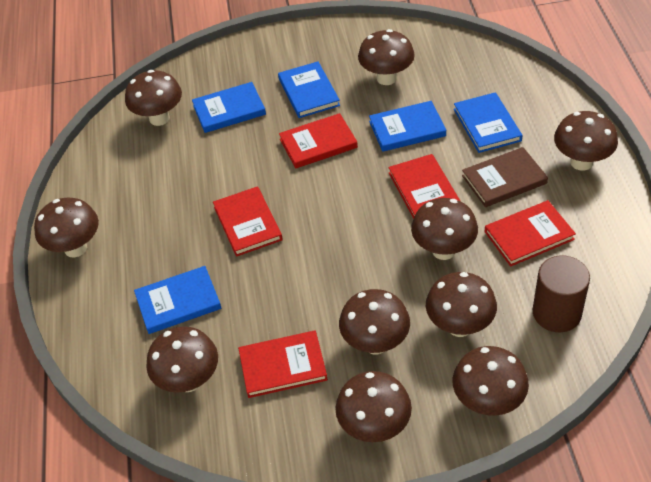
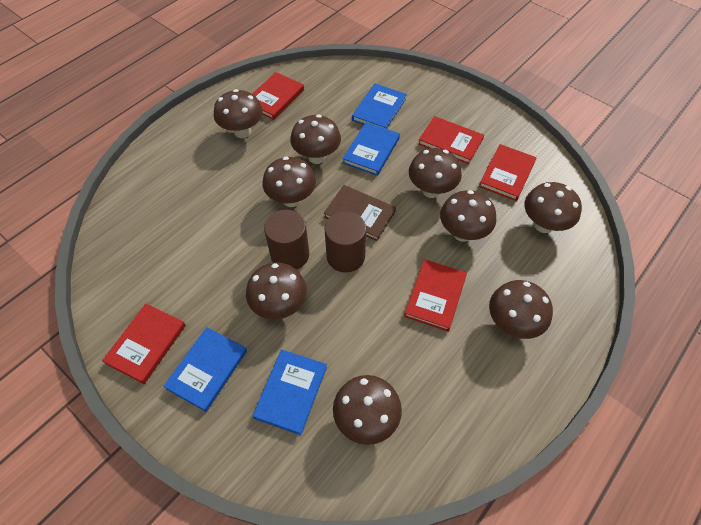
blue book: [134,266,221,334] [192,82,266,133] [278,61,340,118] [369,101,446,152] [454,92,523,153] = 5 -> [163,327,247,412] [253,350,327,435] [343,122,400,176] [352,83,407,129] = 4
brown cylinder: [533,255,590,332] = 1 -> [264,210,309,270] [325,211,366,273] = 2
brown mushroom: [34,198,99,257] [125,70,182,126] [146,327,218,393] [335,371,412,442] [339,289,410,354] [358,29,415,85] [411,198,478,260] [426,272,497,337] [453,346,529,416] [554,111,618,171] = 10 -> [214,89,263,138] [246,262,307,320] [262,157,316,207] [290,115,341,164] [333,375,402,445] [409,148,462,198] [440,190,496,242] [489,280,553,339] [525,182,582,233] = 9

